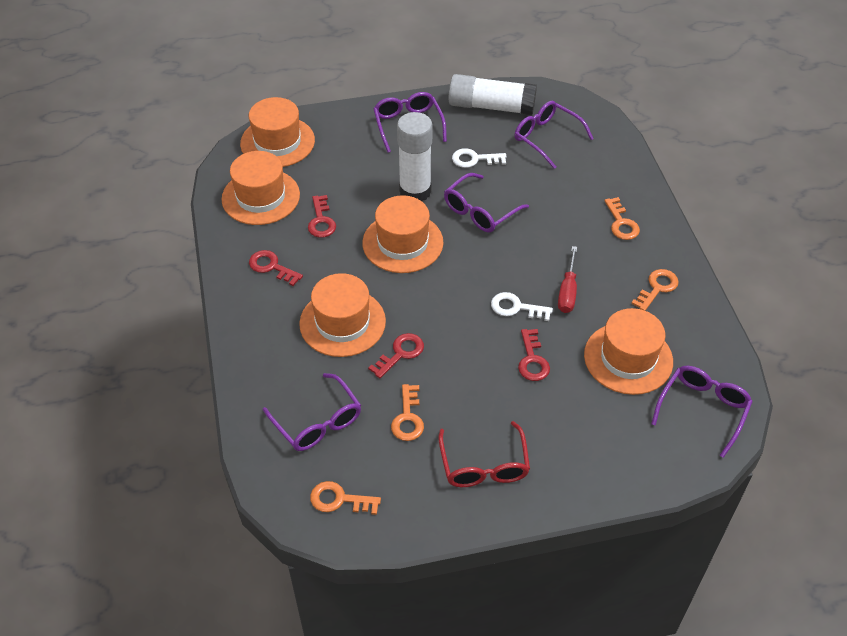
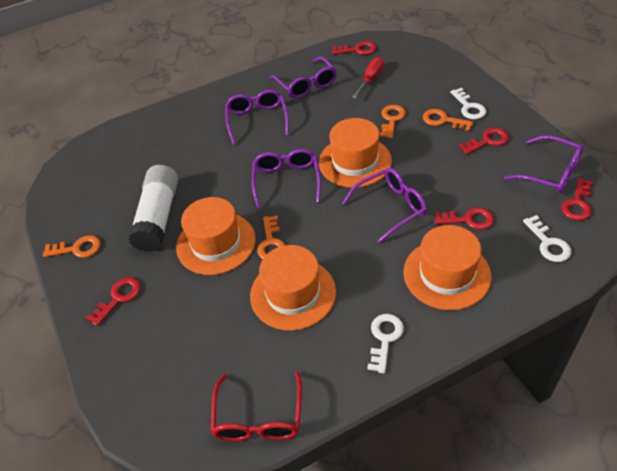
orange hat: [221,151,300,225] [240,97,315,167] [299,273,386,357] [362,195,443,273] [584,308,673,395] = 5 -> [176,197,256,275] [250,245,336,331] [319,118,392,188] [403,225,492,310] = 4
red key: [249,250,303,286] [308,195,336,238] [368,333,424,378] [518,329,550,381] = 4 -> [86,277,140,326] [333,41,377,55] [435,207,494,230] [459,128,509,154] [561,178,593,221] = 5
white glue stick: [397,112,432,201] [449,74,537,115] = 2 -> [128,165,178,252] = 1
white key: [452,148,507,168] [491,292,553,321] = 2 -> [367,314,404,373] [450,88,486,119] [523,215,571,262] = 3

